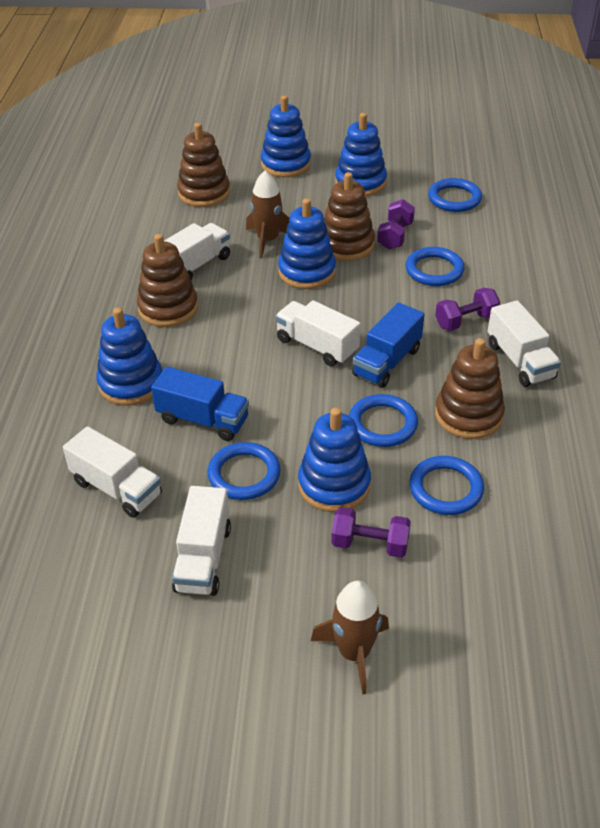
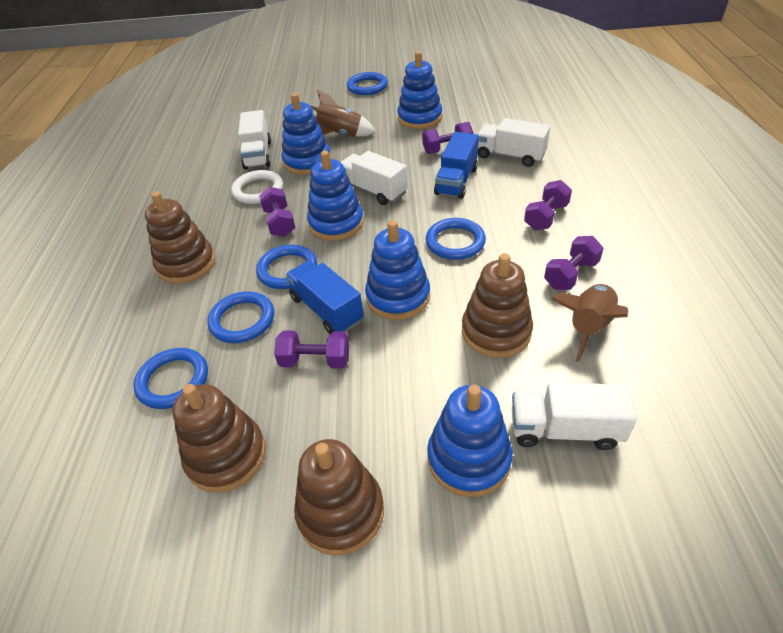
purple dumbbell: [331,507,411,558] [377,199,415,250] [435,288,500,331] = 3 -> [259,187,295,237] [274,330,349,369] [422,122,473,154] [524,180,572,230] [544,236,604,290] = 5
white ring: none = 0 -> [231,170,283,204] = 1
white truck: [63,426,162,518] [164,223,230,280] [172,486,231,596] [275,300,361,366] [488,300,561,387] = 5 -> [238,110,271,170] [341,151,408,205] [478,118,550,167] [512,382,637,450] = 4

